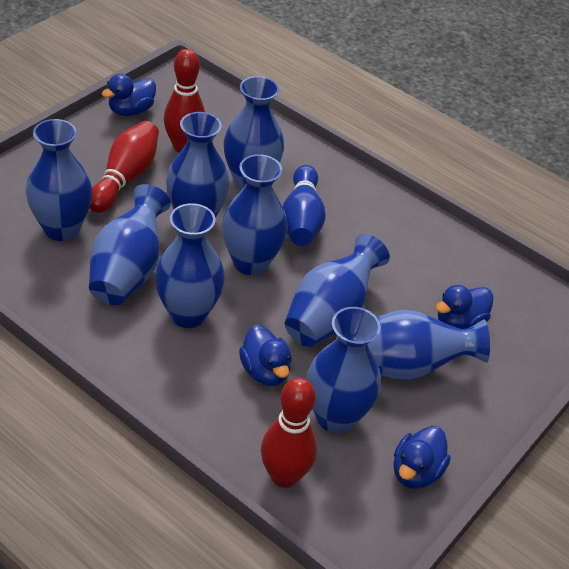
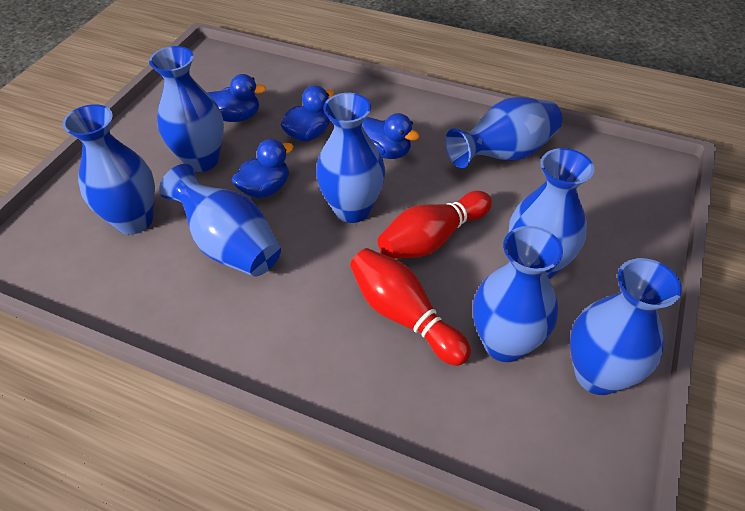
blue bowling pin: [282,165,326,246] = 1 -> none = 0
blue vase: [26,119,93,241] [89,184,171,305] [155,203,225,328] [166,112,230,218] [222,154,288,275] [224,76,284,190] [285,234,390,347] [306,307,381,433] [368,310,490,380] = 9 -> [63,104,155,235] [149,46,224,172] [159,164,281,276] [316,93,385,223] [445,97,562,168] [473,226,563,362] [509,148,594,280] [570,258,682,395] = 8
red bowling pin: [90,121,159,213] [164,49,205,152] [261,377,317,488] = 3 -> [350,248,471,366] [378,191,492,259] = 2

